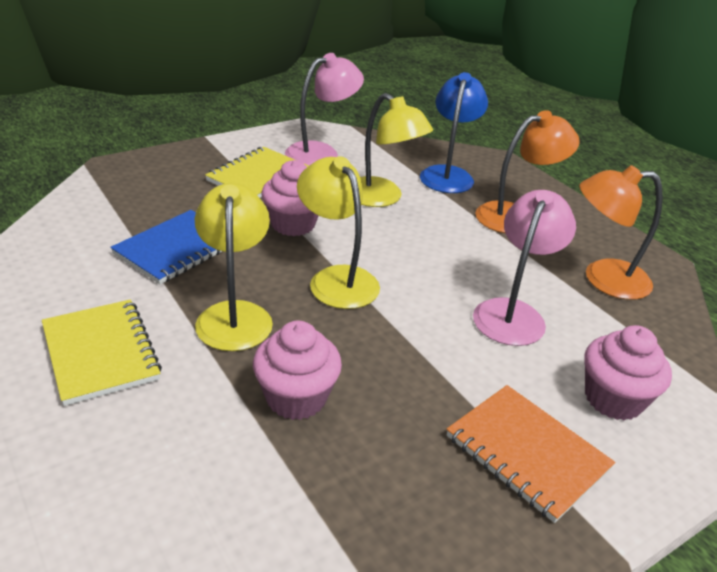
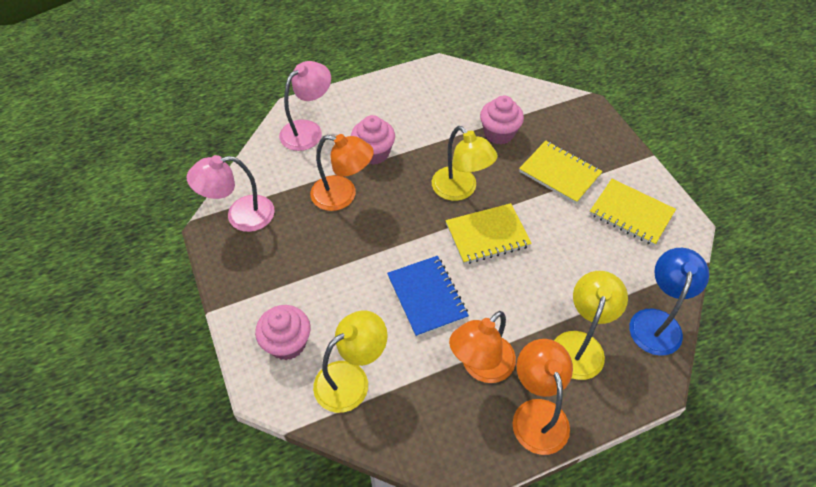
orange lamp: [475,110,580,233] [579,165,663,300] = 2 -> [310,134,374,211] [449,311,516,383] [512,339,573,455] = 3
orange notebook: [446,385,615,523] = 1 -> none = 0
yellow notebook: [42,299,162,406] [205,147,309,198] = 2 -> [446,203,532,264] [519,140,603,204] [589,179,676,246] = 3

